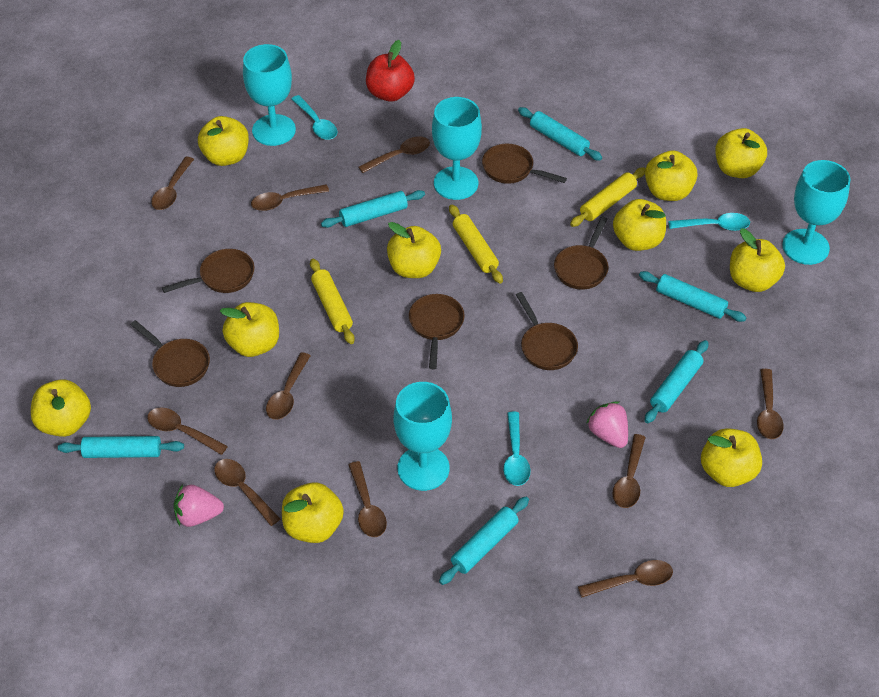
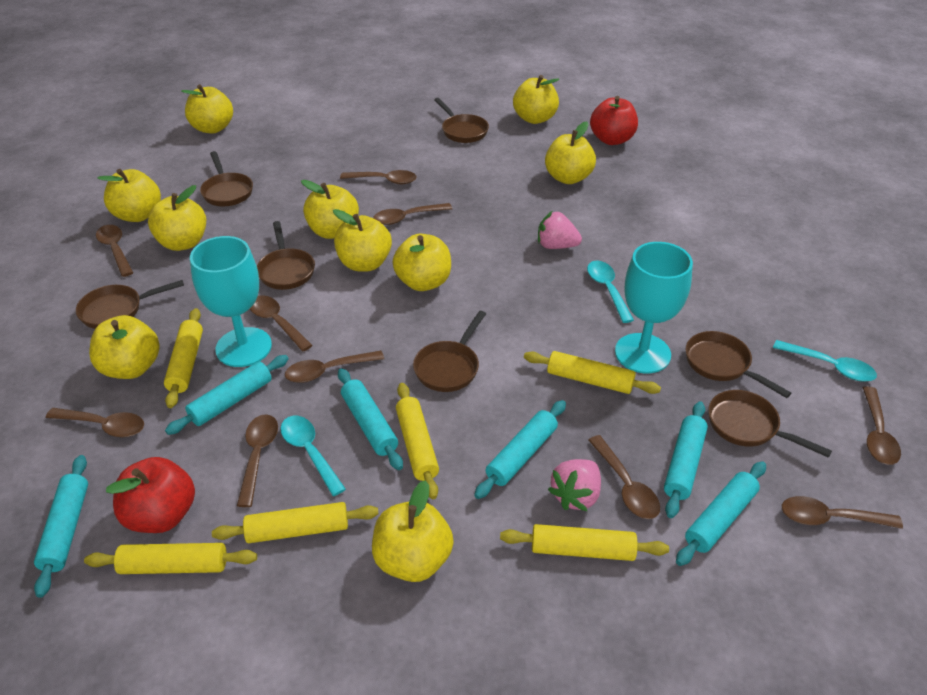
brown pan: [131,320,210,387] [162,249,254,293] [409,294,465,369] [482,144,567,184] [516,292,578,370] [554,217,608,290] = 6 -> [76,280,184,329] [200,151,253,206] [257,221,315,290] [413,311,486,392] [434,98,489,143] [686,331,791,398] [708,390,832,458] = 7
red apple: [366,40,415,102] = 1 -> [106,457,195,533] [590,96,638,145] = 2
turquoise goblet: [243,44,296,146] [394,382,452,491] [432,97,482,200] [782,160,850,265] = 4 -> [190,236,272,367] [615,242,693,373] = 2
yellow rolling pin: [310,259,355,344] [449,205,503,283] [570,167,646,227] = 3 -> [84,543,257,574] [164,308,203,408] [212,502,379,543] [396,383,439,499] [500,524,669,561] [524,351,661,394] = 6

